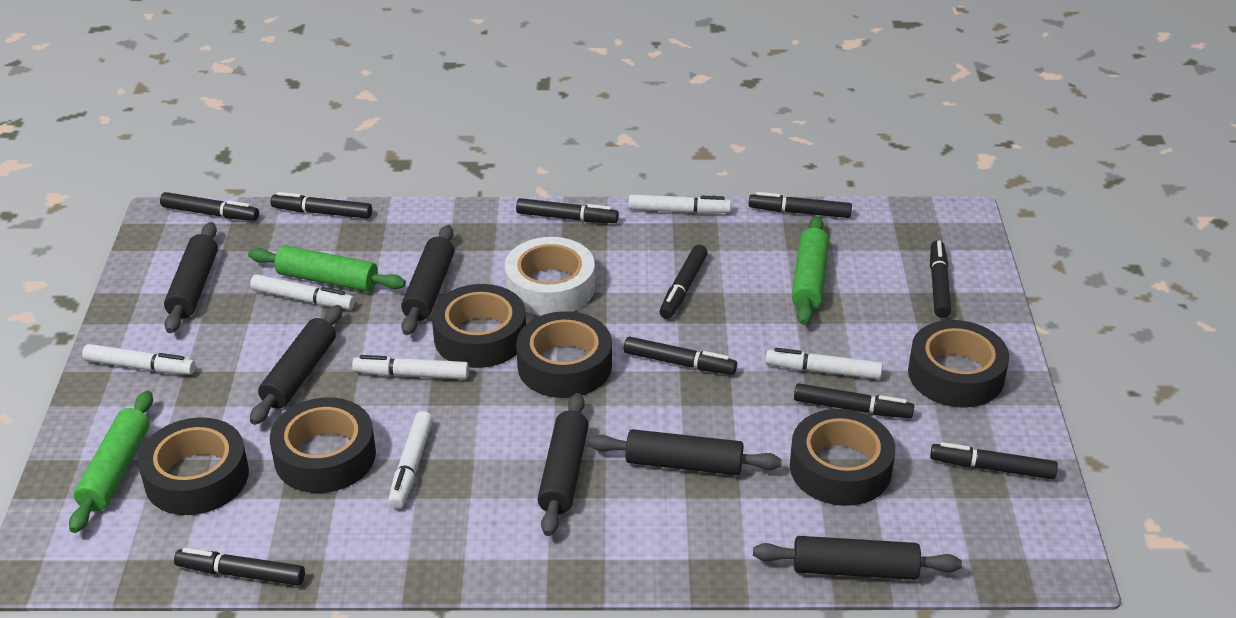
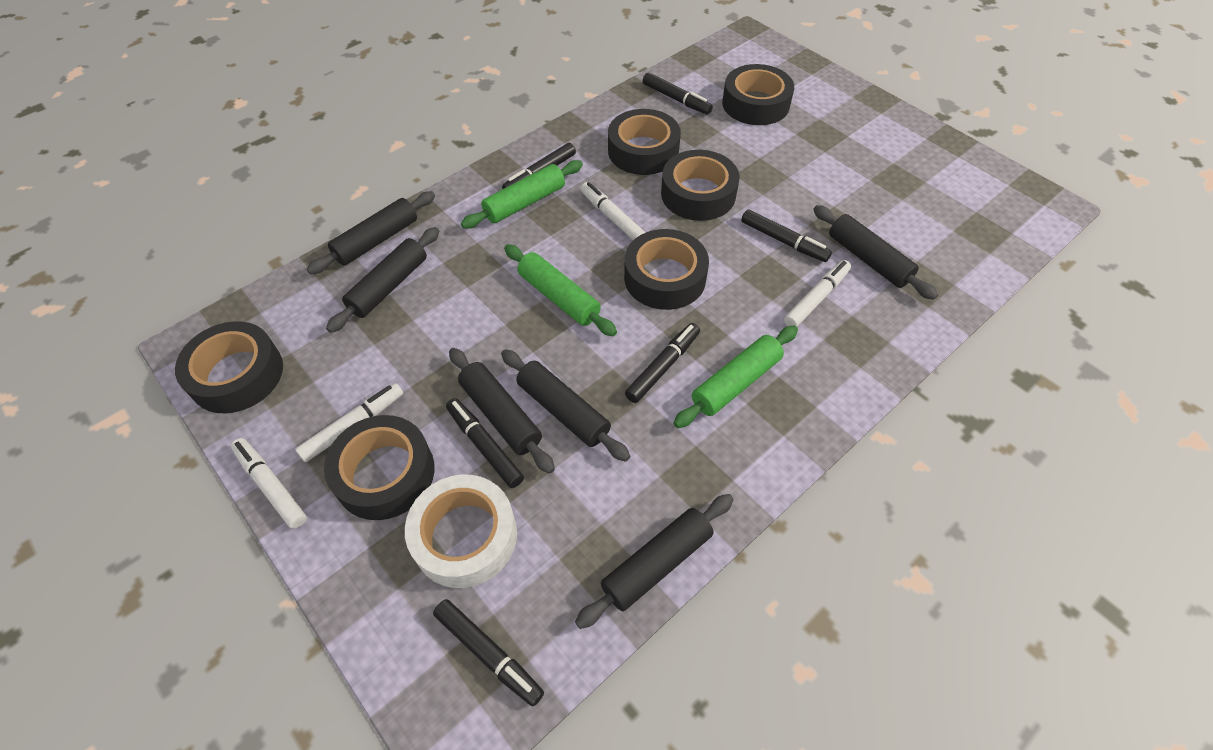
black marker: [160,192,259,221] [174,548,305,586] [270,192,372,219] [516,198,619,223] [624,337,737,375] [659,245,708,319] [748,192,852,218] [794,383,914,418] [930,240,951,318] [930,442,1058,480] = 10 -> [433,599,544,706] [446,398,524,488] [502,143,576,189] [625,323,700,403] [643,73,713,115] [741,209,832,262] = 6
white marker: [82,344,195,375] [250,274,355,309] [352,355,469,379] [388,411,433,509] [628,195,731,214] [766,348,883,379] = 6 -> [231,438,307,529] [295,383,403,462] [581,182,646,240] [784,260,851,327] = 4

